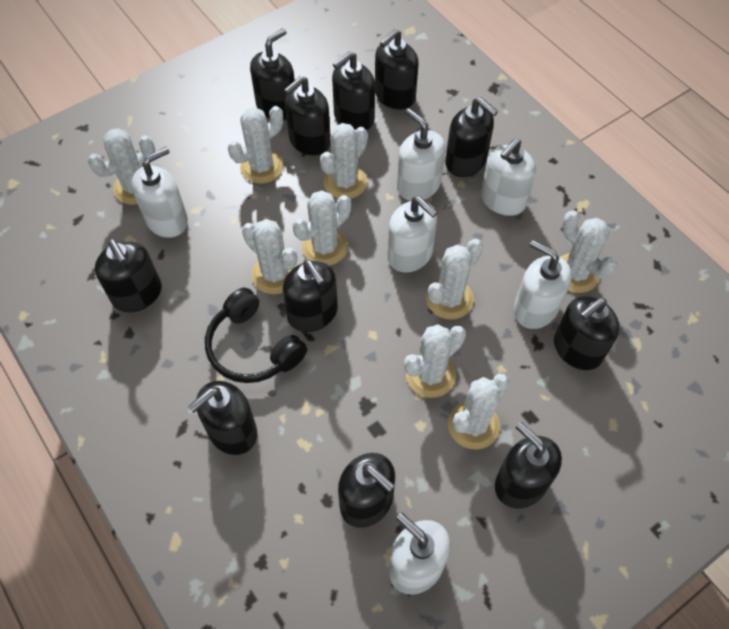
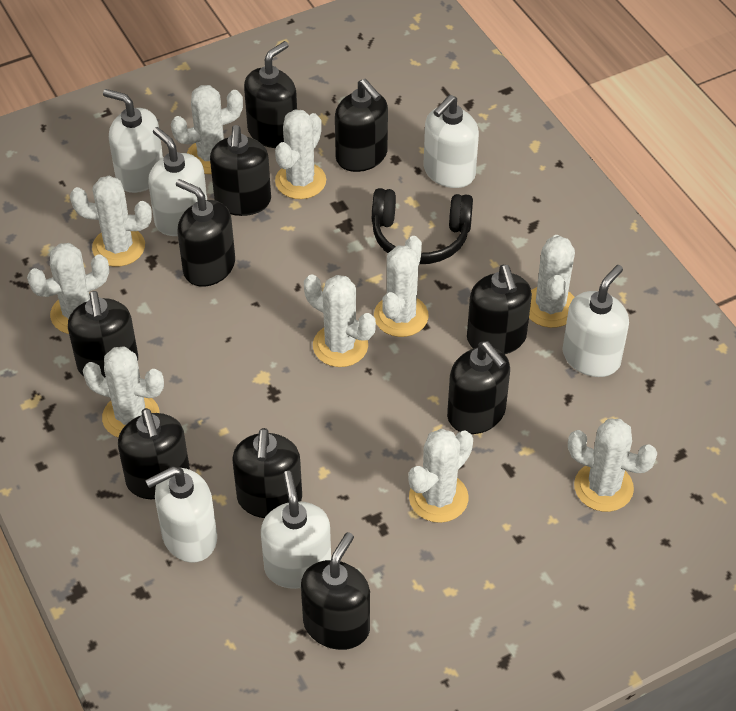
black soap dispenser: [95,239,162,312] [188,381,257,455] [250,28,295,121] [282,260,338,332] [284,76,330,156] [332,51,375,130] [338,453,395,528] [375,29,419,110] [445,97,498,177] [495,422,562,508] [554,296,620,370] = 11 -> [68,291,138,378] [118,408,190,499] [176,179,235,287] [210,125,271,216] [232,428,302,518] [244,41,297,148] [301,532,370,650] [335,79,388,172] [447,341,510,434] [467,265,532,354] = 10
white cactus: [88,128,155,205] [228,106,283,184] [242,219,297,294] [293,190,351,266] [320,123,368,199] [404,324,466,398] [426,239,483,320] [448,374,510,450] [561,210,617,293] = 9 -> [27,243,109,334] [70,175,152,267] [83,347,164,438] [171,85,243,174] [275,109,326,199] [304,274,376,367] [374,236,429,337] [408,429,473,523] [529,235,575,328] [568,419,657,512] = 10

